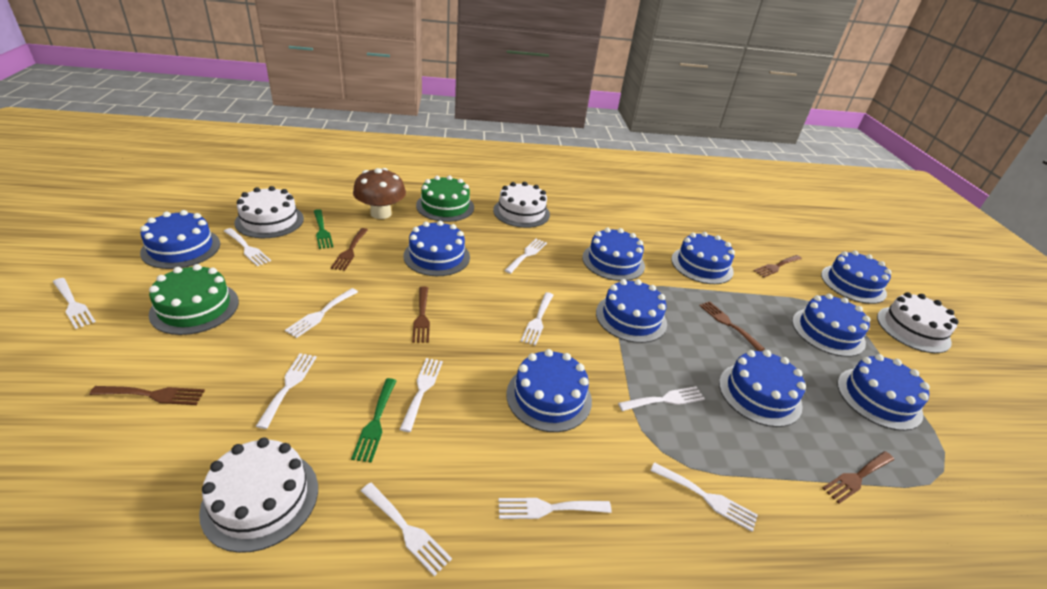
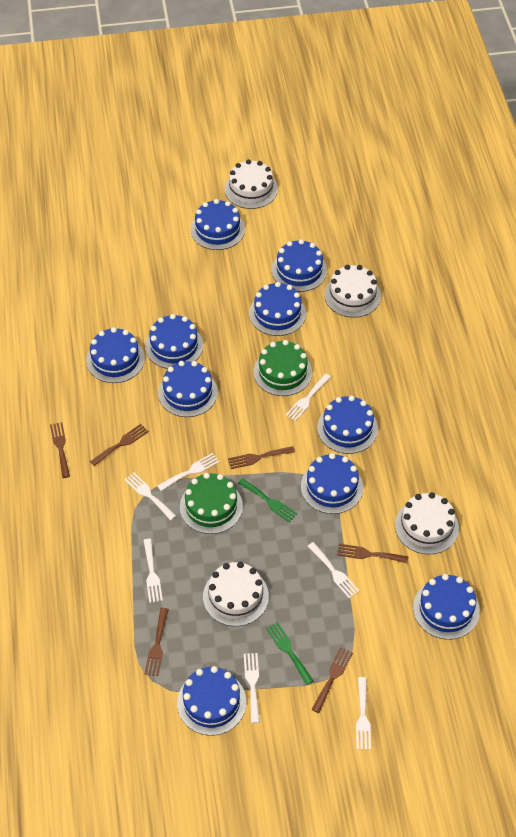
brown mushroom: [353,168,406,219] = 1 -> none = 0
white fork: [53,278,96,329] [224,228,271,266] [256,353,317,429] [285,288,358,338] [361,483,452,576] [399,358,443,432] [498,498,612,519] [504,239,547,274] [521,292,553,346] [618,386,705,411] [650,462,758,532] = 11 -> [124,472,176,521] [143,539,163,603] [157,453,220,491] [244,653,260,723] [286,374,331,421] [307,542,360,598] [356,677,371,750] = 7

